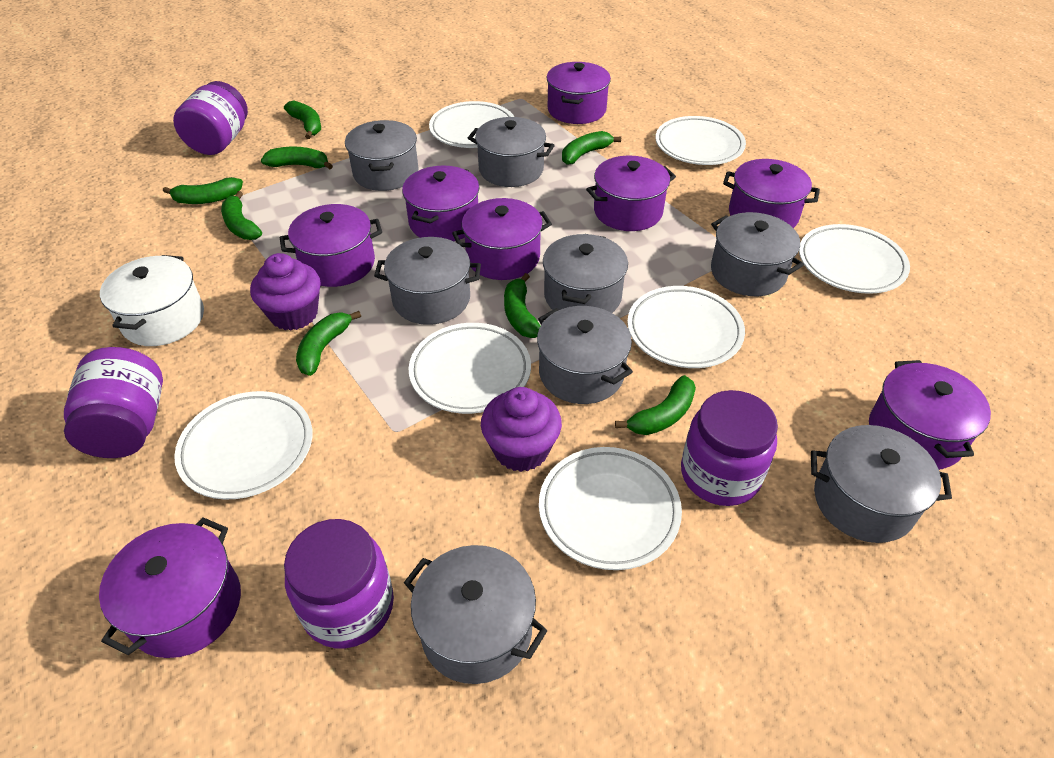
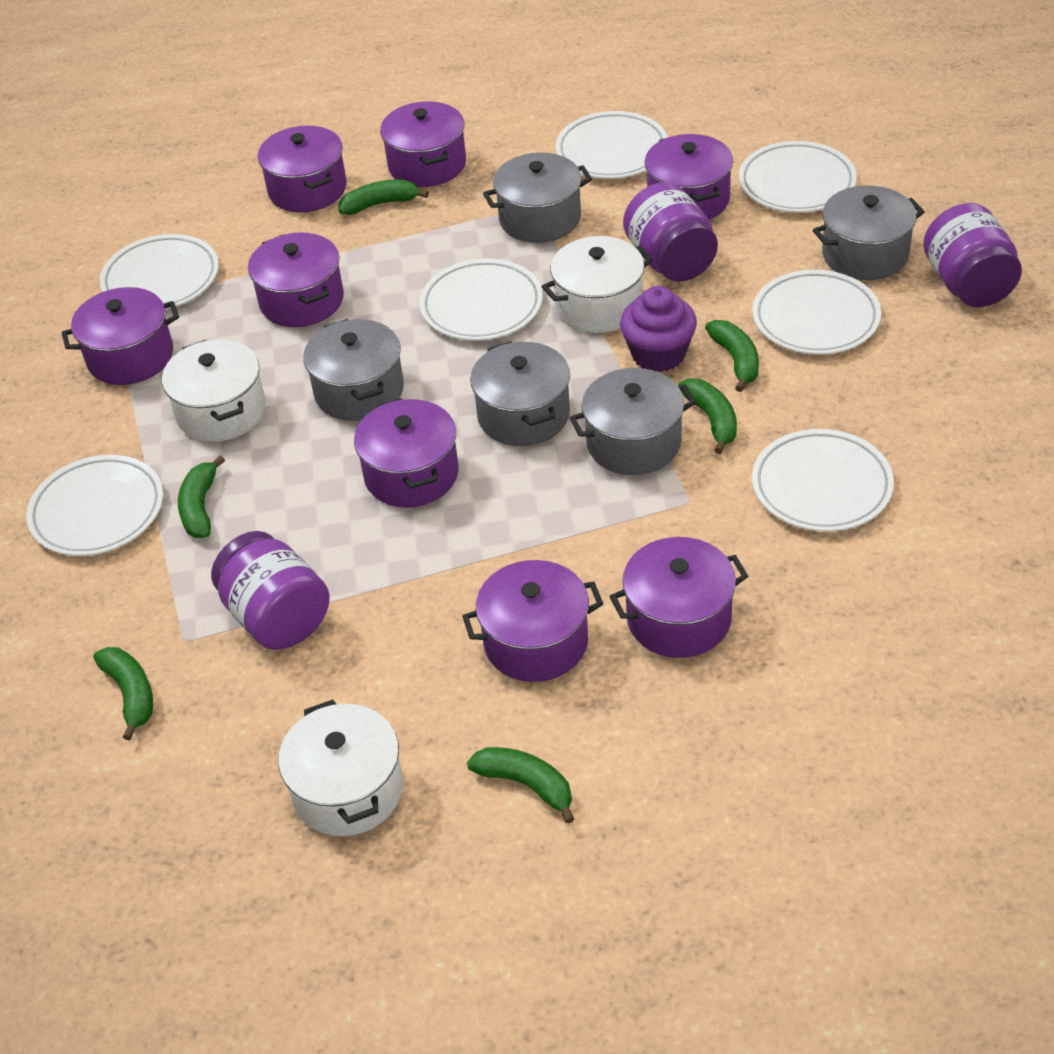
green banana: [163,177,243,204] [221,191,262,240] [261,147,333,169] [284,100,321,139] [296,311,361,376] [504,273,540,338] [562,131,621,165] [615,375,696,435] = 8 -> [93,647,153,740] [178,455,225,538] [338,180,429,215] [467,747,574,824] [678,378,737,454] [705,320,759,392] = 6
grey pot: [345,120,419,191] [374,237,481,325] [404,545,548,684] [468,117,555,187] [537,306,633,404] [543,234,628,313] [711,212,804,296] [811,425,952,543] = 8 -> [303,319,404,421] [470,341,570,446] [483,153,592,243] [570,368,696,475] [813,186,925,280] = 5
purple cupcake: [250,253,321,331] [481,387,562,472] = 2 -> [620,286,697,372] = 1
purple jar: [64,347,163,458] [173,81,248,155] [284,519,394,649] [681,390,778,506] = 4 -> [211,531,330,650] [623,182,718,282] [923,203,1022,307] = 3
white pot: [100,255,204,346] = 1 -> [162,339,266,442] [278,700,403,836] [542,236,653,333] = 3

